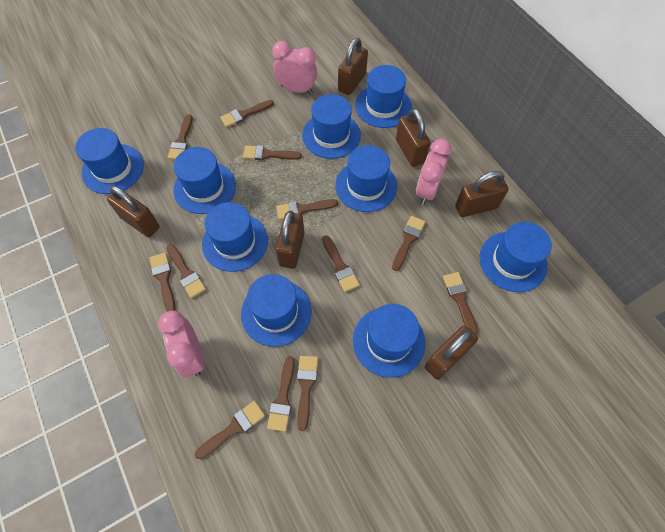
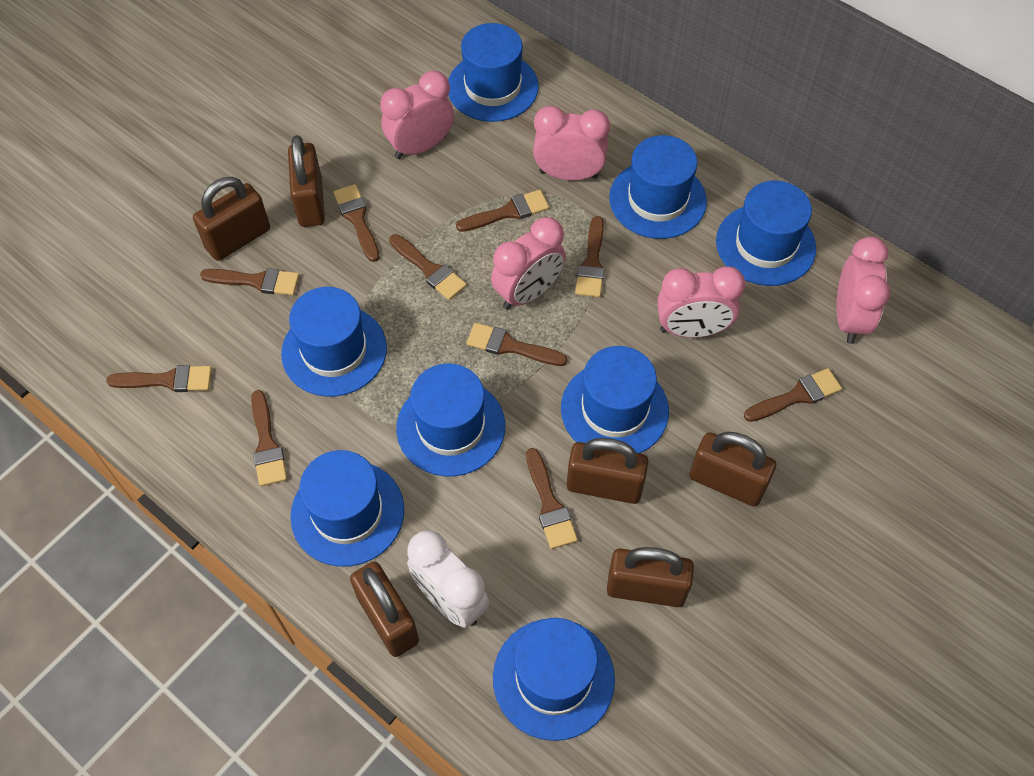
blue hat: [75,128,144,194] [173,147,236,214] [202,202,268,272] [241,274,312,347] [302,94,361,159] [335,145,397,212] [353,304,425,378] [355,65,412,128] [479,222,552,292] = 9 -> [281,287,387,397] [290,450,404,567] [396,364,505,476] [448,23,539,122] [493,618,615,741] [561,346,669,453] [609,135,707,239] [716,180,816,286] = 8
brown brush: [150,253,176,312] [166,244,206,298] [168,114,193,160] [195,400,265,459] [220,100,274,127] [243,145,302,160] [267,356,295,432] [276,199,338,220] [297,356,318,431] [322,235,360,292] [392,216,426,271] [443,272,478,335] = 12 -> [106,365,212,392] [200,268,299,295] [251,390,287,486] [333,184,379,262] [389,234,467,300] [456,190,549,232] [466,323,567,366] [526,448,578,549] [575,216,605,297] [744,368,842,422] = 10
pink clock: [158,311,204,377] [272,41,317,95] [416,139,452,205] = 3 -> [380,71,454,159] [491,217,566,310] [533,105,610,181] [657,266,745,338] [836,236,890,344] = 5
white clock: none = 0 -> [407,530,490,628] = 1

